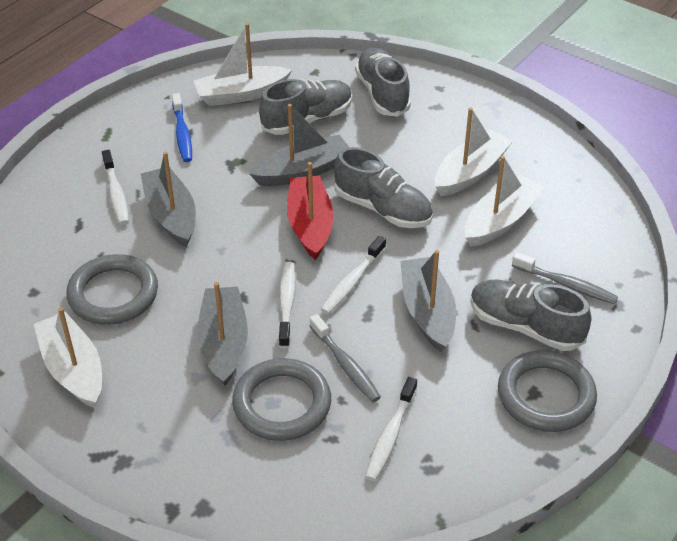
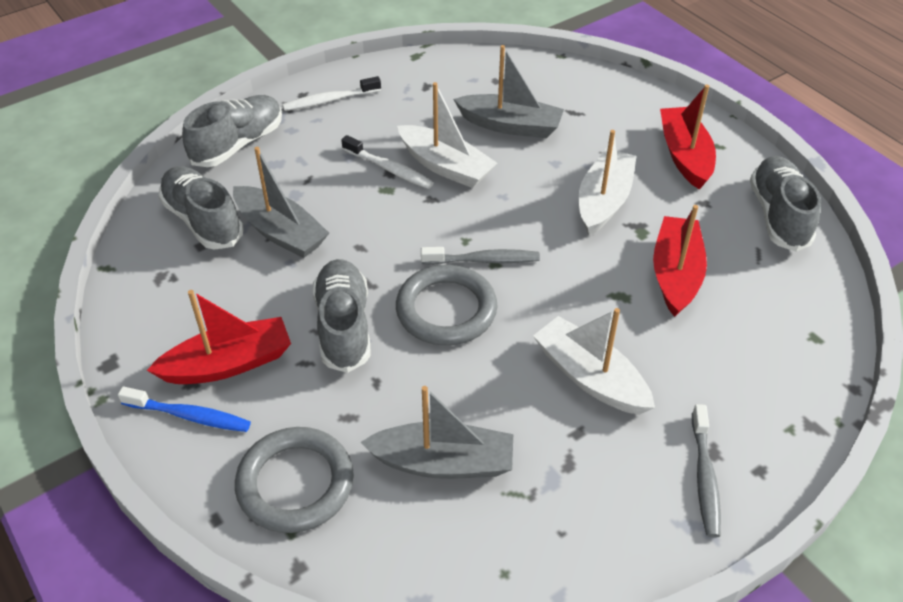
grey boat: [141,152,196,247] [197,282,248,386] [249,104,349,186] [401,250,456,352] = 4 -> [233,147,329,258] [360,386,513,479] [453,45,564,138] = 3
grey ring: [66,254,158,325] [232,358,331,441] [498,350,597,432] = 3 -> [235,427,354,533] [396,265,498,346] = 2
red boat: [287,162,333,260] = 1 -> [147,290,291,384] [653,205,707,317] [660,85,716,190] = 3
white boat: [34,307,102,408] [193,23,292,106] [435,107,513,196] [465,156,545,247] = 4 -> [397,82,497,188] [533,308,655,415] [579,130,637,236] = 3
white toothbrush: [102,150,129,225] [278,262,296,348] [321,236,386,314] [365,377,417,481] = 4 -> [282,76,381,111] [341,135,434,189] = 2

